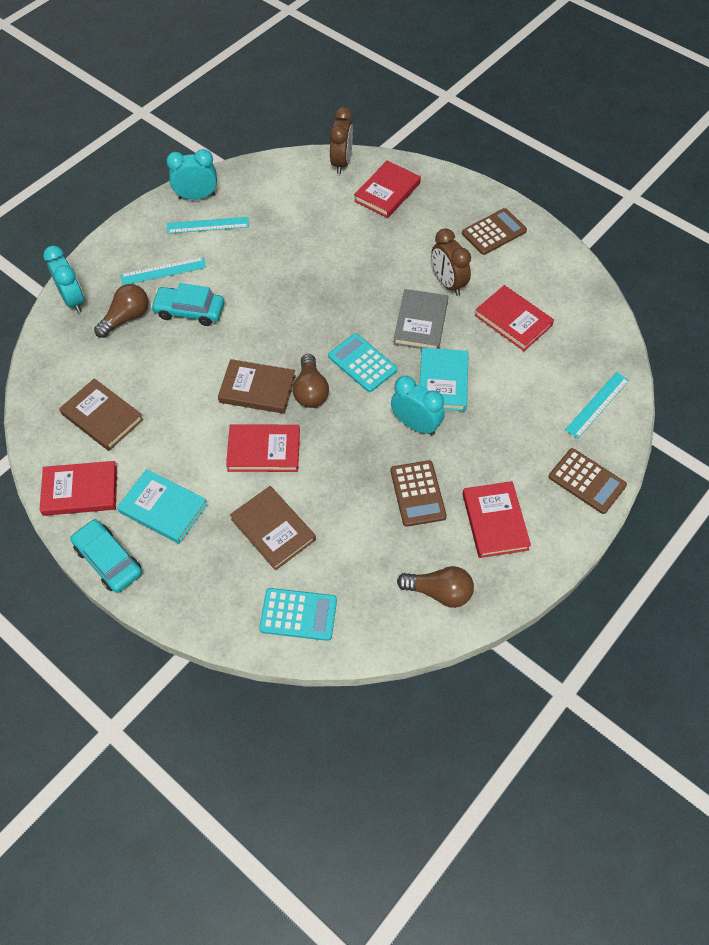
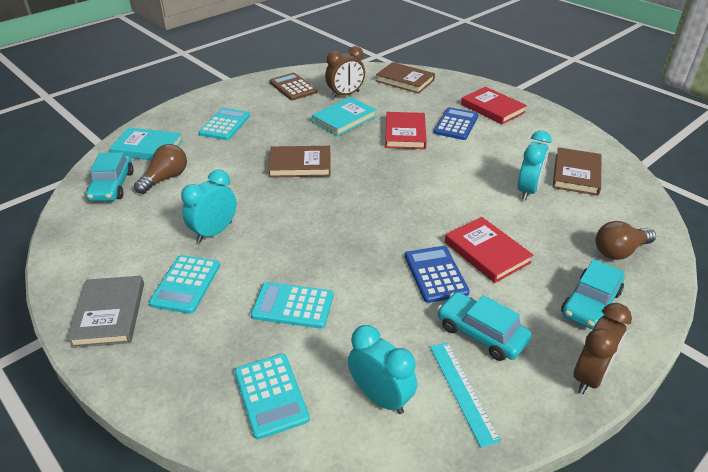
blue calculator: none = 0 -> [405,246,470,303] [433,107,479,140] = 2
brown calculator: [391,460,447,527] [462,208,527,255] [549,448,627,514] = 3 -> [269,73,317,100] = 1
brown light bulb: [94,284,148,338] [293,354,329,408] [397,566,474,608] = 3 -> [134,144,187,194] [596,221,656,260] = 2
red book: [39,461,117,516] [226,424,300,472] [354,161,421,218] [463,481,531,558] [475,285,554,351] = 5 -> [385,112,427,149] [445,217,533,283] [461,87,527,124] = 3
turquoise calculator: [259,588,337,641] [328,333,397,392] = 2 -> [149,255,220,314] [198,108,250,140] [235,354,310,439] [251,282,334,329] = 4
turquoise car: [70,519,142,593] [151,283,224,326] = 2 -> [86,152,134,201] [438,292,532,361] [561,259,625,329] = 3
turquoise ruler: [120,257,206,285] [167,217,249,234] [565,372,629,438] = 3 -> [430,342,501,448] = 1

